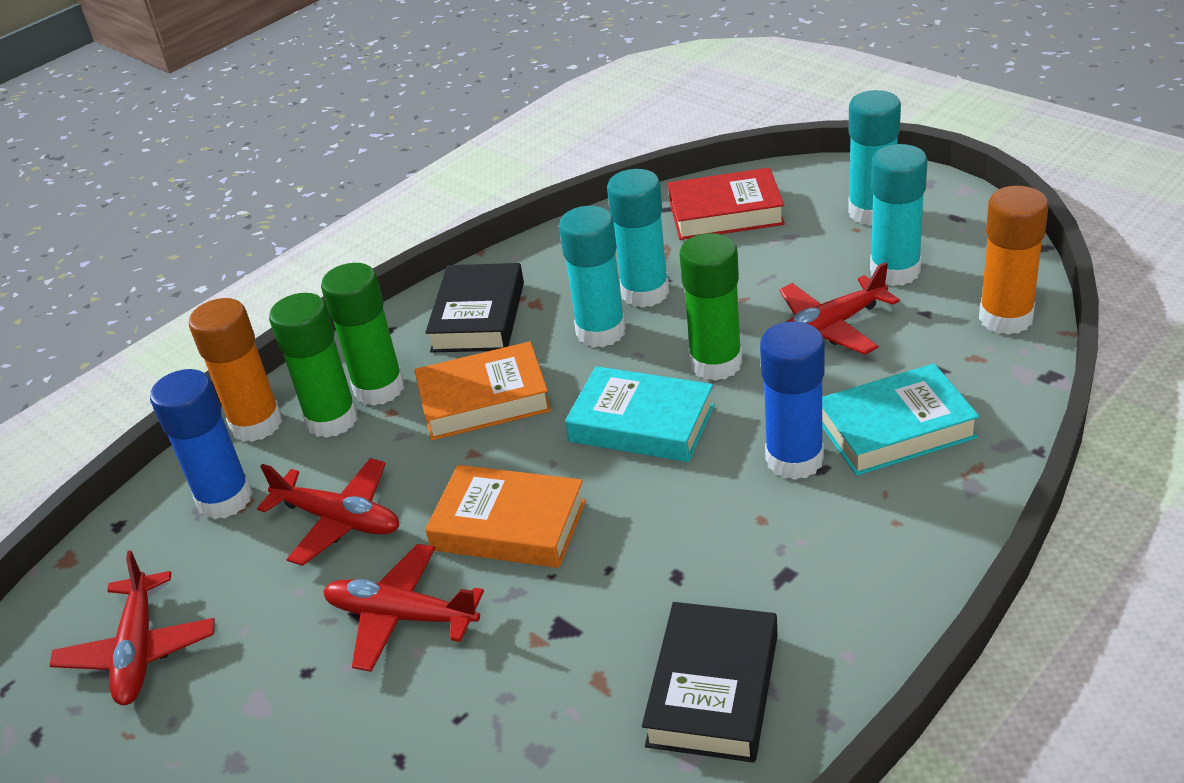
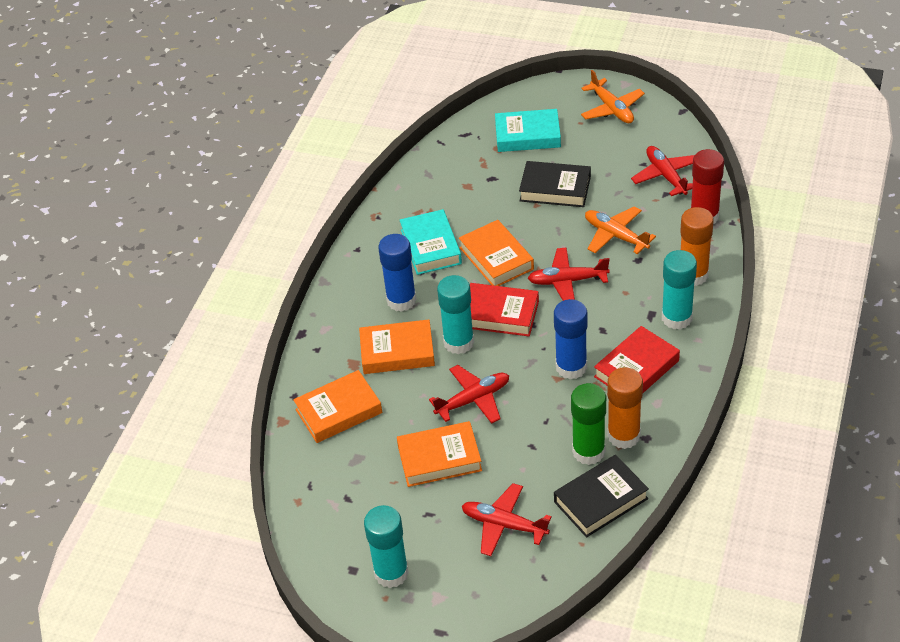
green glue stick: [269,293,358,438] [321,263,404,406] [679,233,742,381] = 3 -> [571,383,606,465] = 1
orange book: [415,341,551,440] [425,465,586,568] = 2 -> [293,370,382,443] [359,319,435,374] [397,421,482,487] [459,220,534,286] = 4
orange plane: none = 0 -> [581,70,645,123] [585,206,656,254] = 2
red book: [668,168,785,240] = 1 -> [470,283,539,336] [594,326,680,393] = 2
red glue stick: none = 0 -> [691,149,724,224] = 1
turquoise glue stick: [559,206,626,348] [607,169,669,308] [848,90,901,226] [870,144,928,286] = 4 -> [364,505,409,588] [437,275,474,354] [662,250,697,329] = 3

